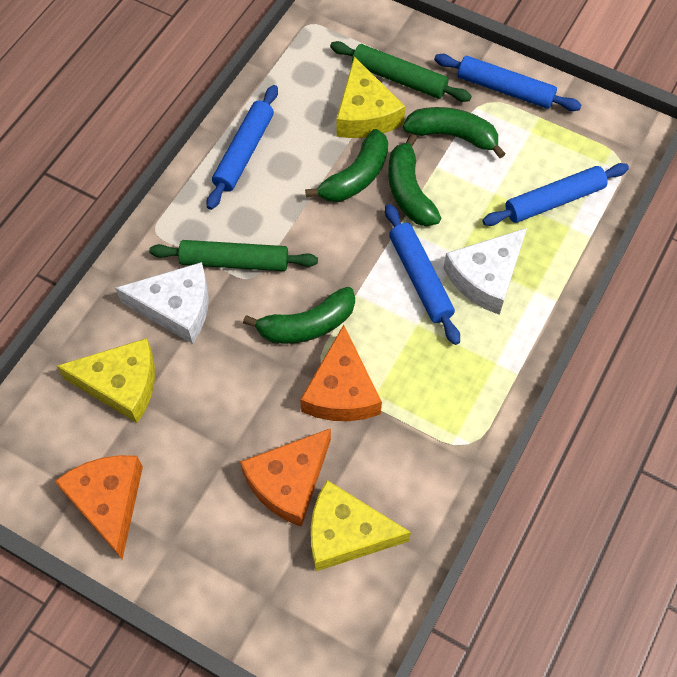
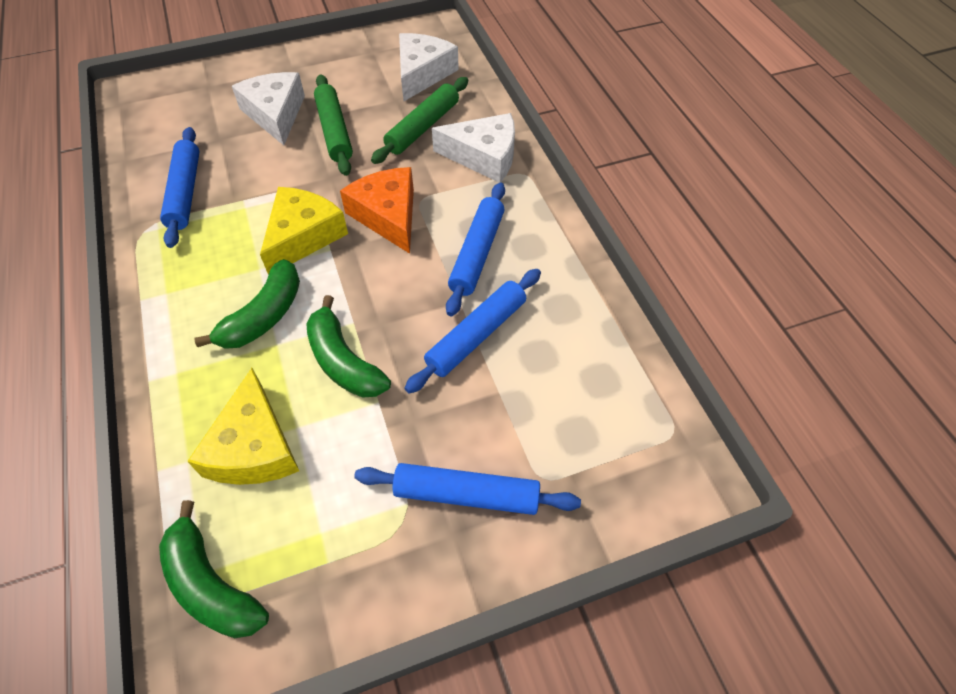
green banana: [243,287,355,344] [305,129,388,202] [388,134,441,226] [403,107,506,158] = 4 -> [159,500,269,638] [194,259,300,349] [306,295,391,397] = 3
orange cheese: [55,455,143,560] [240,428,331,527] [300,325,382,421] = 3 -> [340,167,414,254] = 1
white cheese: [115,262,209,344] [443,228,527,315] = 2 -> [232,72,305,145] [399,33,459,101] [432,113,515,183] = 3
yellow cheese: [57,338,155,423] [311,480,411,571] [336,56,405,138] = 3 -> [187,368,299,485] [260,187,348,275] = 2

